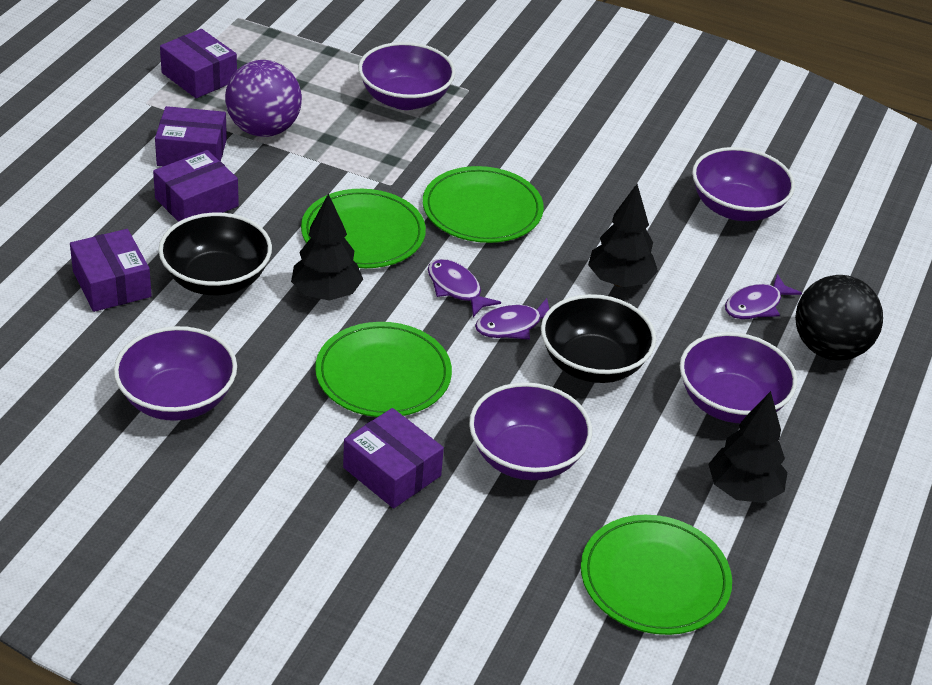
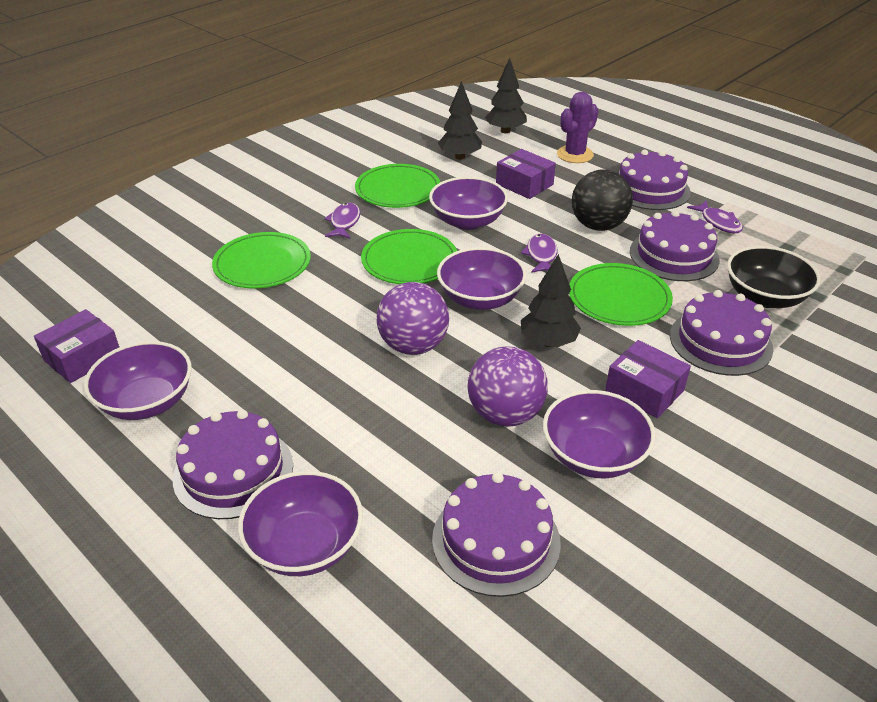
black bowl: [159,213,272,295] [541,294,656,383] = 2 -> [727,246,821,308] = 1
purple ball: [225,60,302,137] = 1 -> [377,282,449,355] [468,346,548,427] = 2
purple box: [70,229,152,312] [153,150,239,222] [155,106,227,166] [160,29,237,98] [343,408,444,508] = 5 -> [34,309,119,383] [496,149,556,199] [605,340,691,418] = 3
purple cactus: none = 0 -> [557,92,598,163] = 1
purple cake: none = 0 -> [173,410,293,519] [432,472,561,597] [619,150,691,210] [630,210,720,281] [670,290,773,376] = 5

